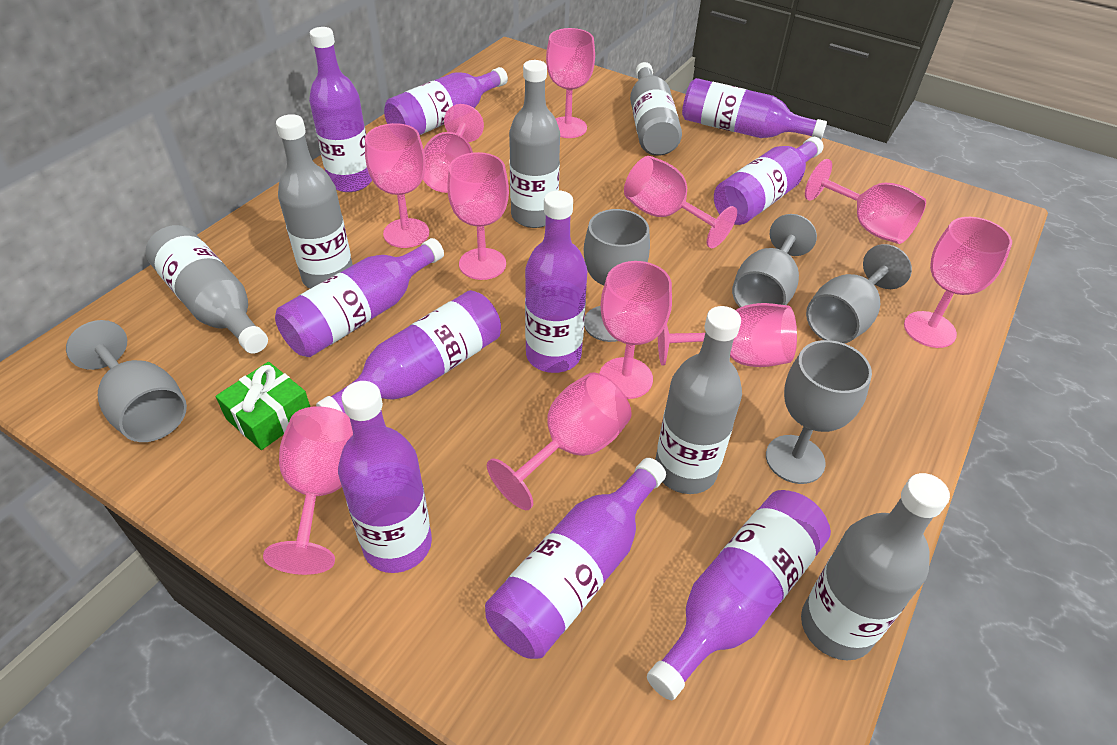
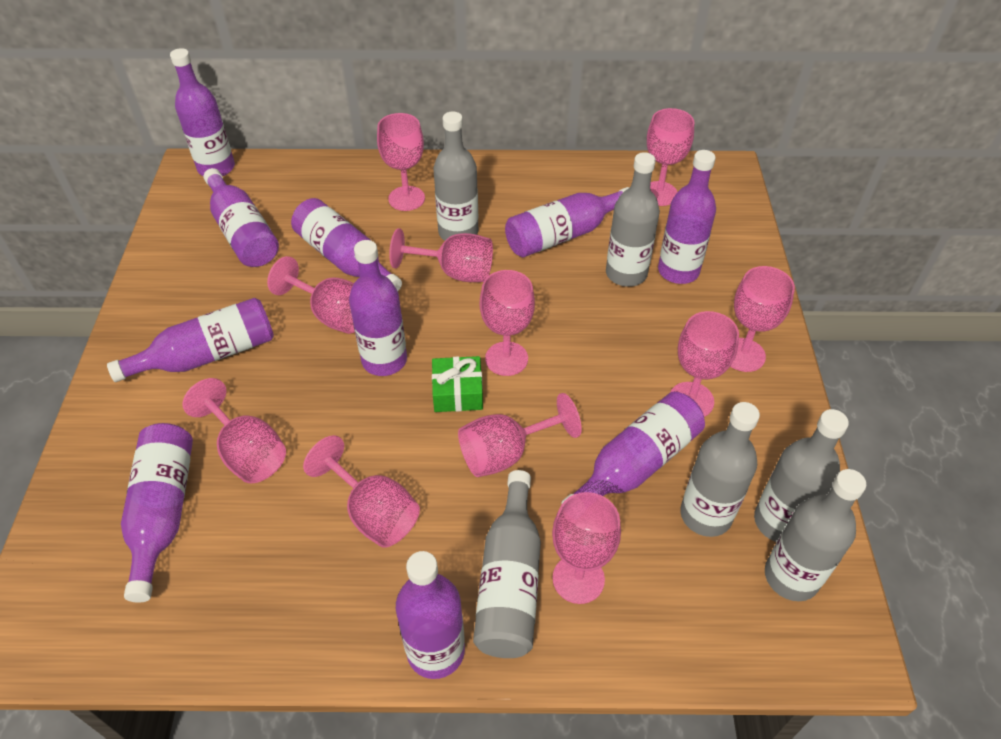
grey goblet: [66,320,187,442] [584,209,650,342] [732,214,817,307] [766,340,872,484] [806,244,912,344] = 5 -> none = 0

